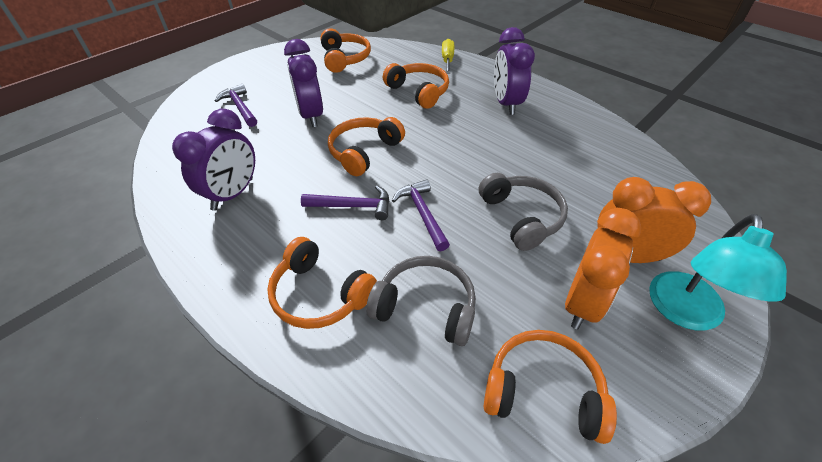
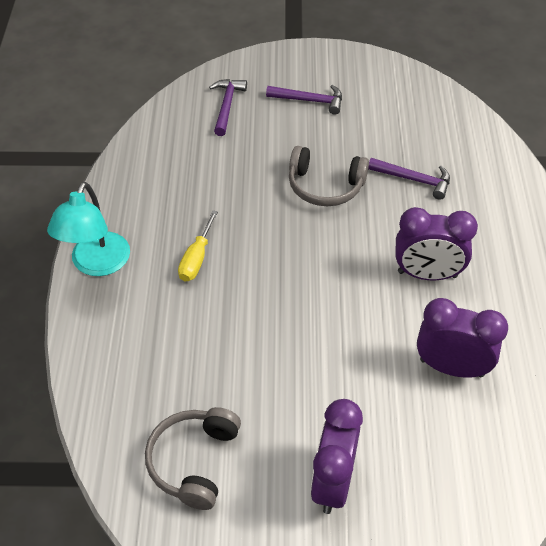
orange clock: [565,208,641,330] [597,177,711,263] = 2 -> none = 0
orange headphones: [267,237,377,329] [320,28,371,73] [328,117,405,176] [383,63,449,109] [484,330,617,444] = 5 -> none = 0

